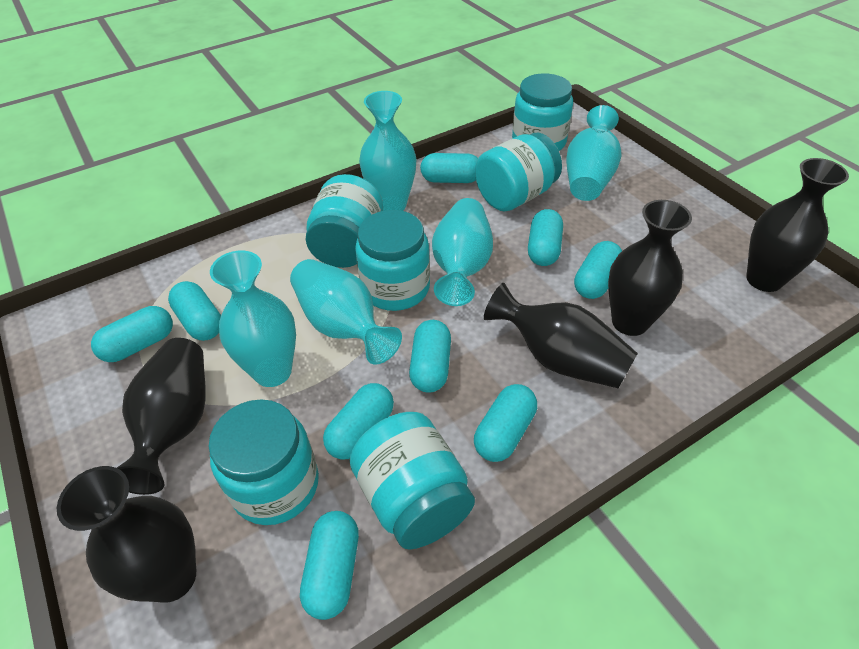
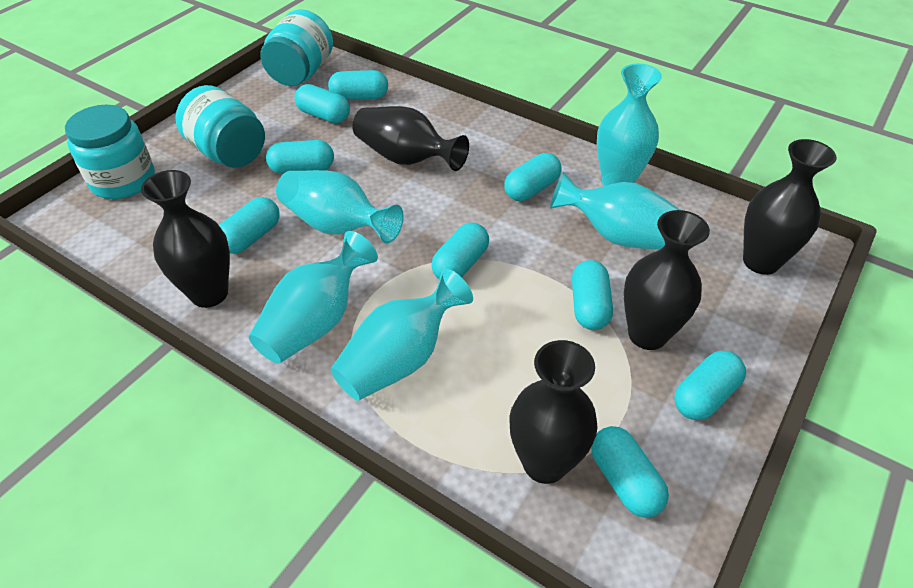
turquoise jar: [209,399,319,525] [306,174,383,268] [349,412,475,549] [355,210,430,311] [475,133,562,212] [512,73,573,151] = 6 -> [65,105,155,199] [176,85,265,168] [260,9,333,86] = 3

